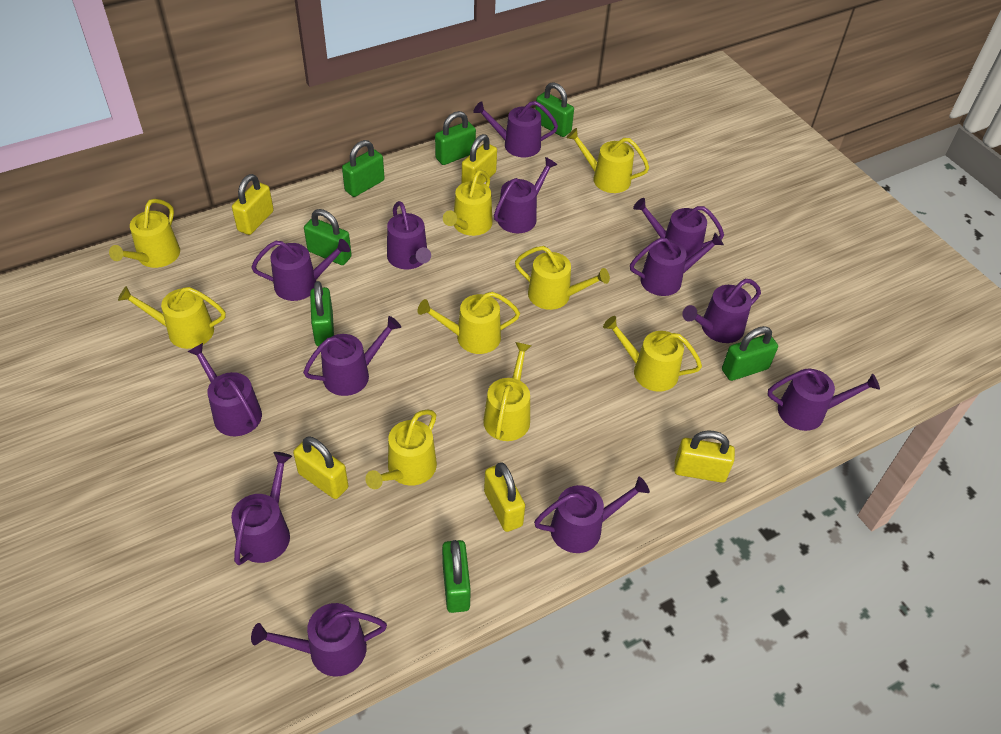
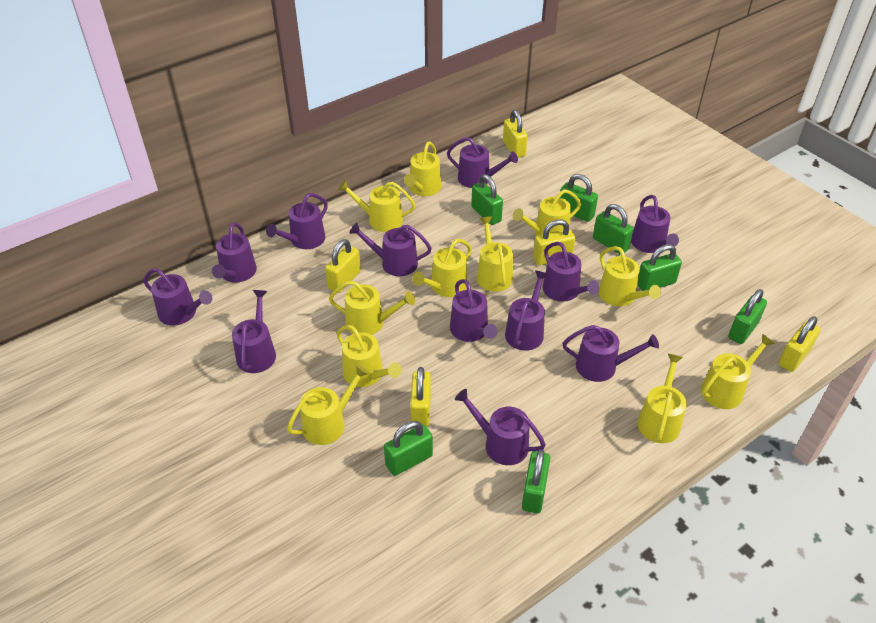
purple watering can: [187,343,262,436] [231,452,292,565] [251,239,350,301] [251,603,387,677] [303,316,401,396] [387,201,431,269] [473,101,558,157] [494,157,558,233] [534,477,650,553] [630,233,724,296] [633,198,724,260] [682,279,761,343] [768,369,880,431] = 13 -> [143,268,212,326] [212,222,257,282] [232,290,276,373] [266,193,328,249] [349,223,432,276] [447,137,518,188] [450,279,497,342] [455,389,546,465] [505,270,549,351] [543,242,600,302] [563,325,659,382] [631,195,679,253] = 12
yellow watering can: [109,199,180,268] [118,286,226,349] [365,410,437,489] [418,292,520,354] [443,170,493,236] [483,342,532,441] [515,246,610,310] [566,128,649,193] [603,316,702,392] = 9 -> [287,365,369,445] [329,281,415,335] [337,325,402,387] [338,180,416,232] [404,142,442,196] [412,239,472,297] [477,216,513,292] [513,189,581,235] [599,246,661,306] [637,354,687,443] [701,334,775,409] = 11

